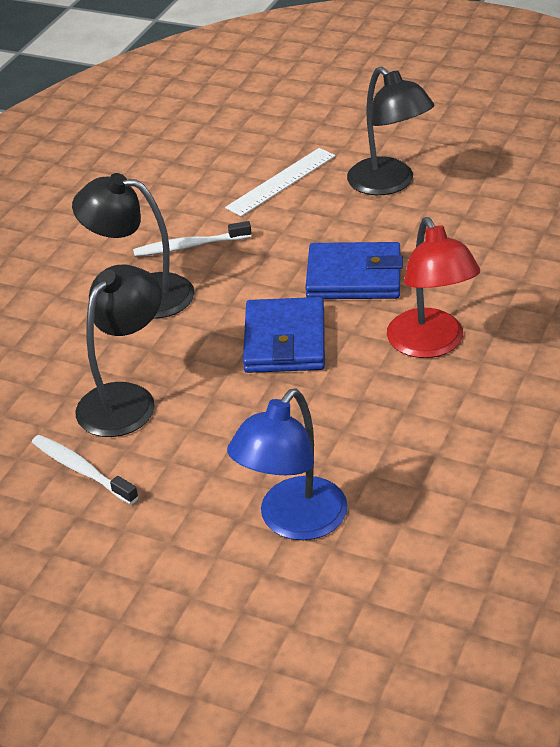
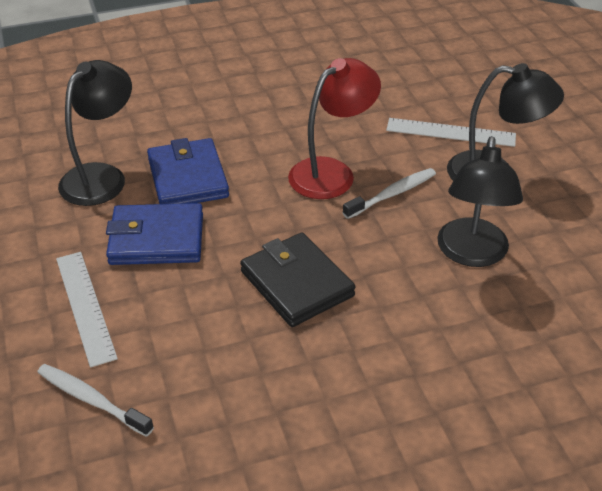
black wallet: none = 0 -> [240,233,356,327] = 1
blue lamp: [227,389,348,540] = 1 -> none = 0
white ruler: [225,148,335,216] = 1 -> [56,252,118,368] [386,118,516,147] = 2

